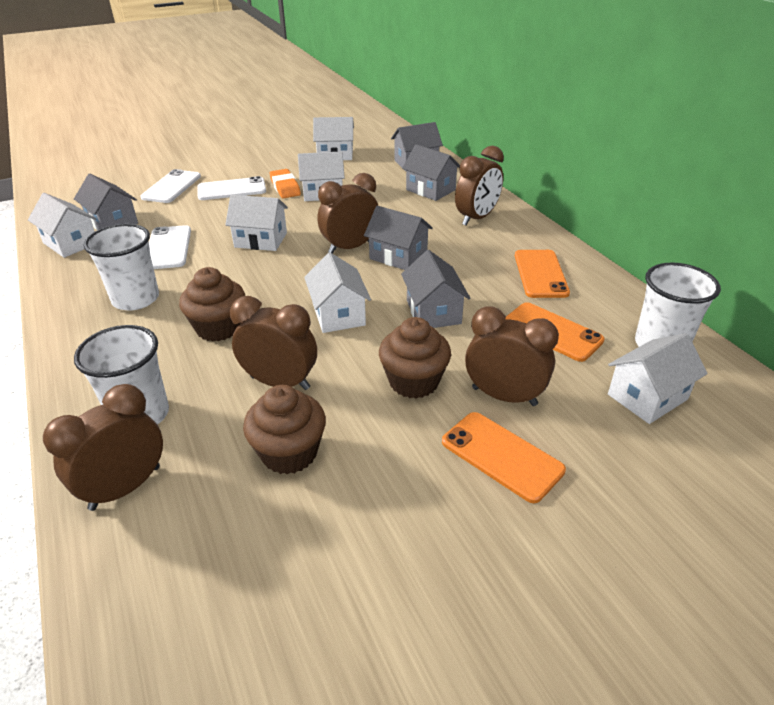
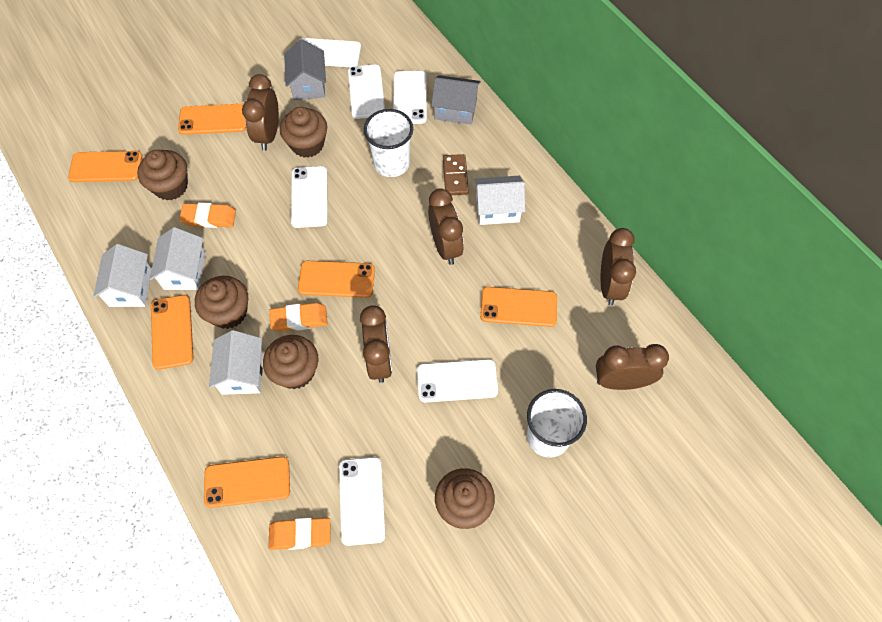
brown cupcake: [179,267,245,341] [243,385,326,474] [379,317,451,399] = 3 -> [137,150,188,200] [195,276,248,329] [263,335,319,389] [280,107,327,158] [435,468,495,529] = 5
brown domino: none = 0 -> [443,154,469,195] = 1
grey house: [74,174,138,230] [364,206,433,270] [391,122,443,171] [401,250,470,328] [402,144,460,201] = 5 -> [284,39,326,100] [431,75,481,125] = 2
orange eraser: [270,169,301,198] = 1 -> [179,203,236,228] [269,303,328,332] [269,518,330,550] = 3
orange phone: [442,412,566,503] [505,302,604,362] [515,250,570,298] = 3 -> [68,151,142,182] [151,295,193,370] [178,104,246,135] [204,456,290,508] [298,261,375,298] [480,287,557,327] = 6
white cup: [74,325,169,425] [84,224,159,311] [635,262,721,347] = 3 -> [364,109,413,177] [527,389,587,458] = 2
white house: [28,193,96,258] [225,195,288,251] [298,151,345,201] [304,252,371,333] [313,117,354,160] [608,333,708,424] = 6 -> [93,244,152,307] [150,227,205,290] [209,330,263,395] [474,176,525,225] = 4
white phone: [141,169,201,203] [149,225,191,269] [197,176,266,200] = 3 -> [291,166,328,228] [301,38,361,67] [339,457,385,546] [348,65,385,119] [393,71,427,124] [417,359,498,402] = 6

